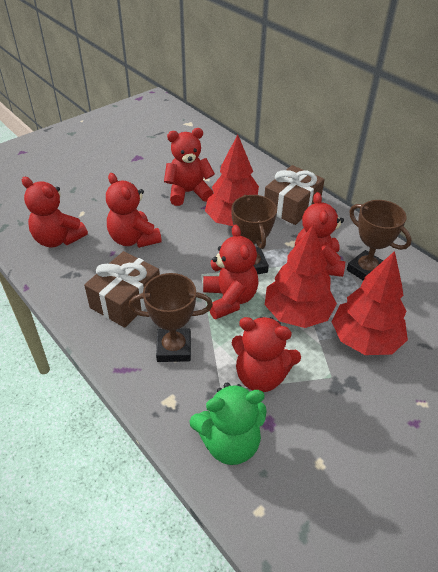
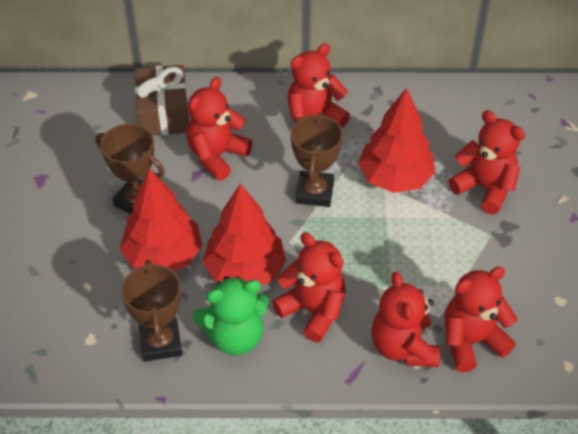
brown gift: [84,251,160,328] [264,165,325,225] = 2 -> [135,65,189,136] = 1

